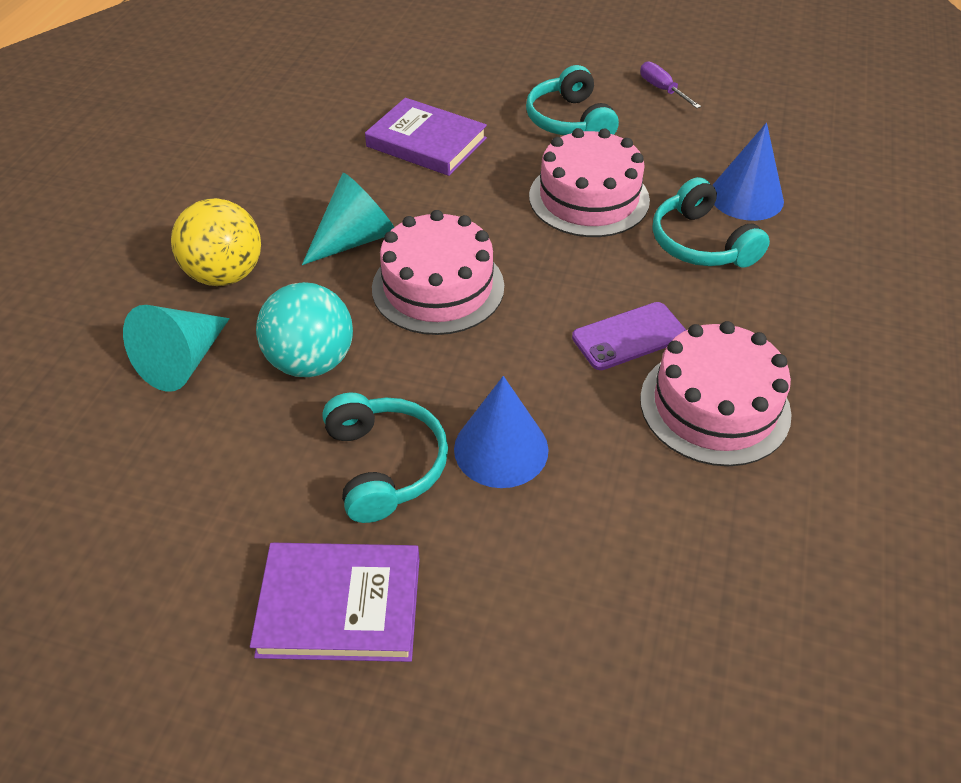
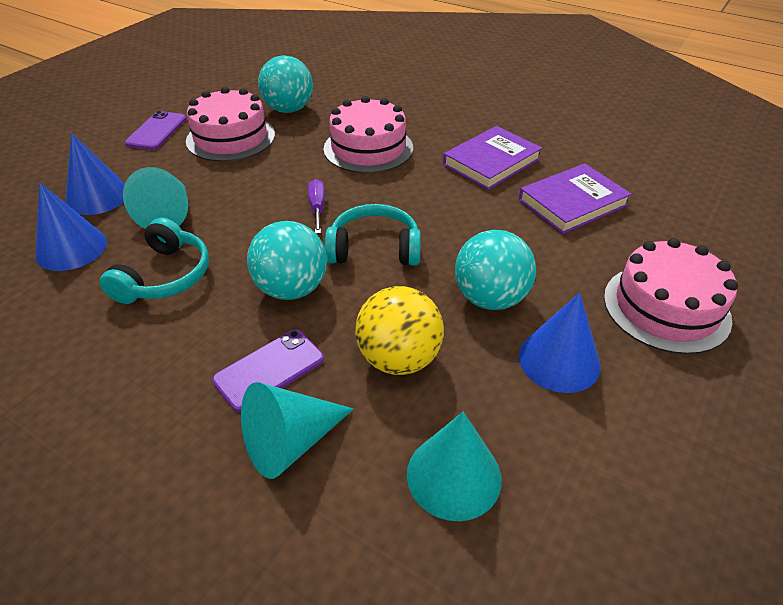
blue cone: [454,376,549,488] [712,123,784,221] = 2 -> [35,183,107,271] [65,133,125,215] [519,293,601,393] = 3
purple phone: [572,302,686,370] = 1 -> [125,111,186,150] [212,330,324,412] = 2
turquoise ball: [256,282,353,377] = 1 -> [247,221,327,300] [258,55,313,113] [455,230,536,310] = 3
turquoise cone: [123,305,230,392] [302,173,394,265] = 2 -> [123,167,188,229] [241,382,354,479] [407,411,502,521] = 3
turquoise headphones: [322,393,448,523] [526,65,619,135] [653,177,770,268] = 3 -> [100,218,209,304] [325,204,421,265] = 2

